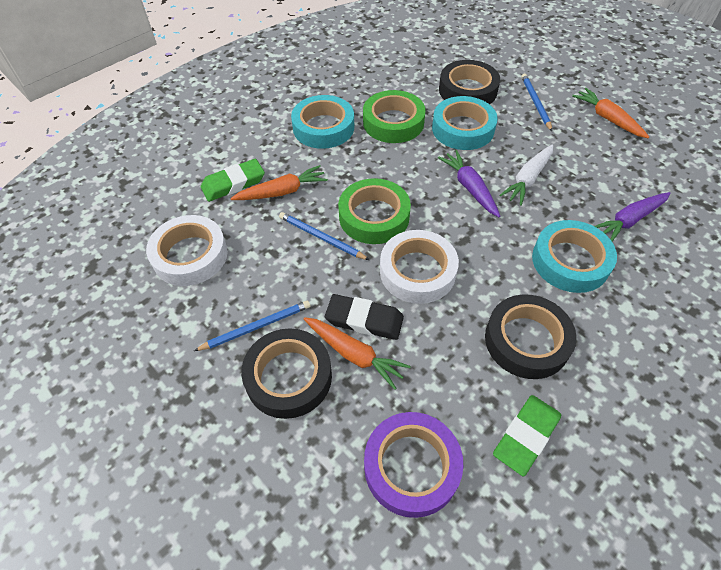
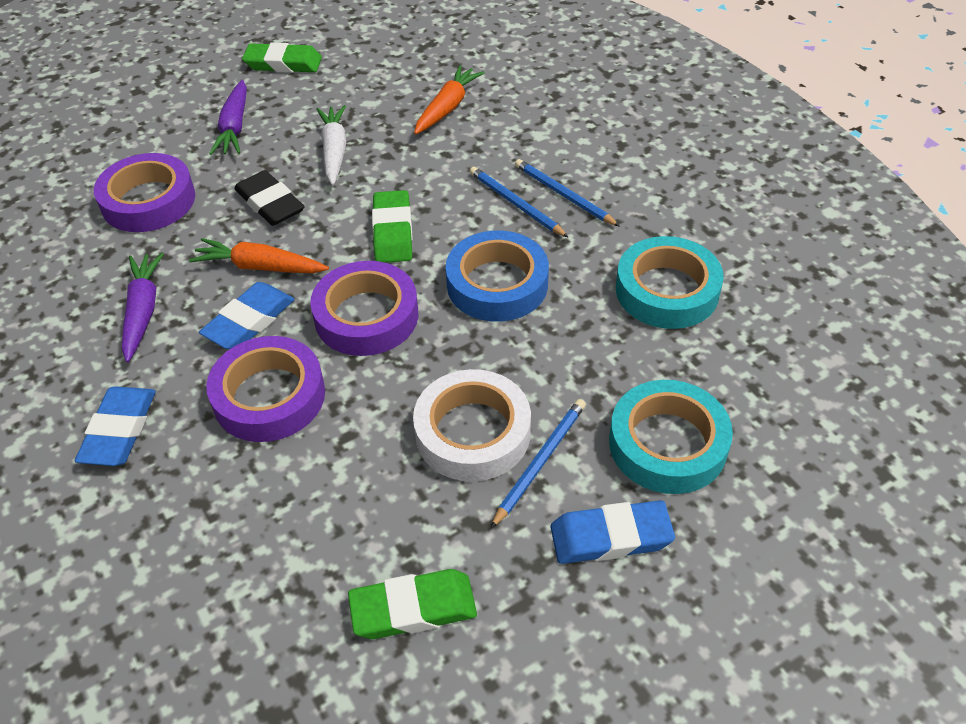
black tape: [241,328,332,419] [439,60,500,104] [485,294,576,379] = 3 -> none = 0
blue eraser: none = 0 -> [75,387,156,466] [199,282,295,350] [551,500,675,564] = 3
blue tape: none = 0 -> [446,230,549,322] = 1
green eraser: [201,159,265,202] [493,395,561,476] = 2 -> [242,42,322,73] [348,569,477,639] [372,190,413,263] = 3
green tape: [338,178,411,244] [363,90,426,143] = 2 -> none = 0
orange carrot: [230,165,328,200] [304,317,411,390] [572,88,649,138] = 3 -> [189,238,329,273] [414,65,485,135] = 2
purple tape: [364,412,463,518] = 1 -> [94,153,195,232] [206,336,325,442] [310,261,418,356] = 3
turquoise tape: [291,95,354,149] [432,96,498,150] [532,220,617,293] = 3 -> [609,380,733,494] [616,236,724,329] = 2
white tape: [146,215,228,286] [380,230,459,304] = 2 -> [413,369,531,481] = 1

